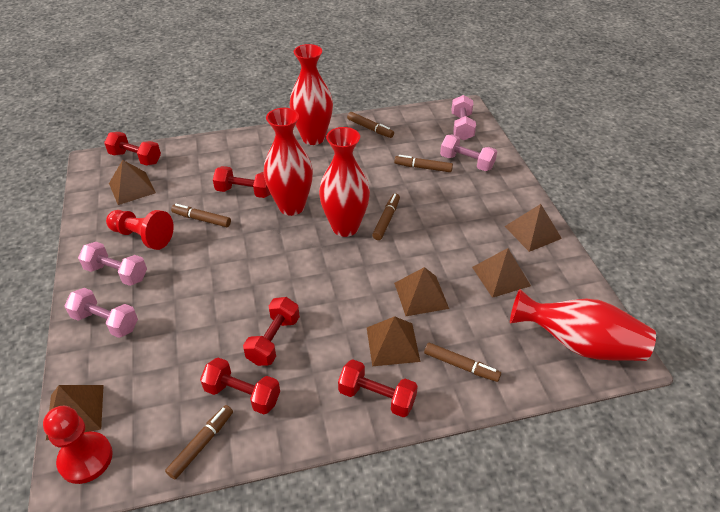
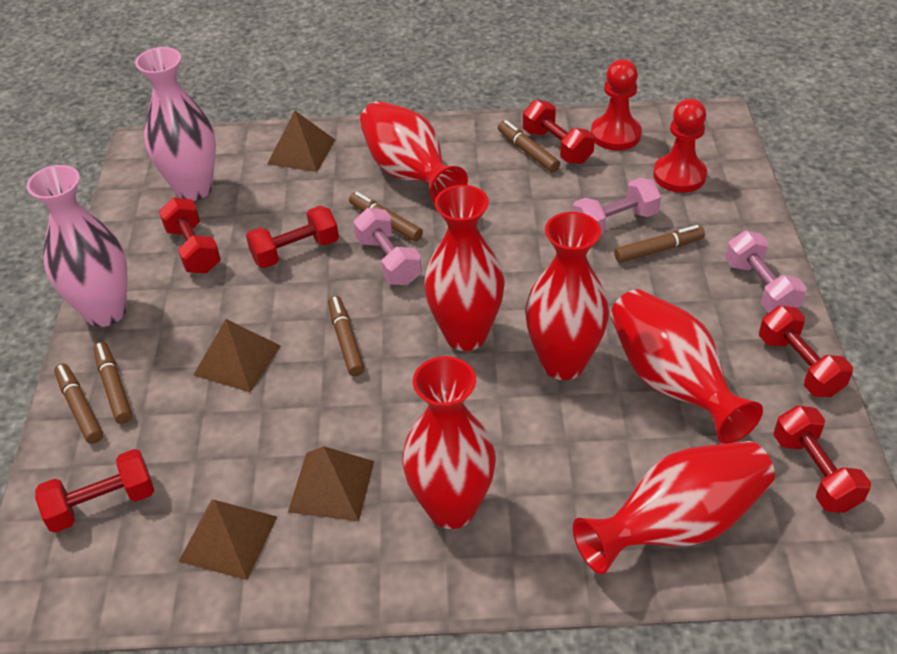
brown pyramid: [46,385,104,440] [109,160,156,205] [367,316,420,366] [394,267,449,316] [472,248,531,298] [505,204,562,252] = 6 -> [178,500,277,580] [193,319,281,392] [268,110,335,172] [288,446,374,521] = 4
pink dumbbell: [64,288,138,338] [78,242,147,286] [440,135,497,171] [451,95,476,140] = 4 -> [353,208,422,285] [572,178,661,234] [725,231,806,313] = 3
pink vase: none = 0 -> [27,165,127,327] [135,47,216,201] = 2
red dumbbell: [104,132,161,166] [200,357,280,415] [213,166,271,198] [243,297,300,366] [338,359,418,417] = 5 -> [35,449,154,533] [159,197,221,273] [246,206,339,268] [523,100,595,164] [759,306,853,397] [774,405,871,513] = 6
red vase: [264,108,313,216] [290,44,333,145] [319,127,370,237] [510,289,656,361] = 4 -> [360,101,468,202] [402,356,496,529] [424,185,505,351] [525,212,609,380] [573,441,775,574] [610,289,763,444] = 6

